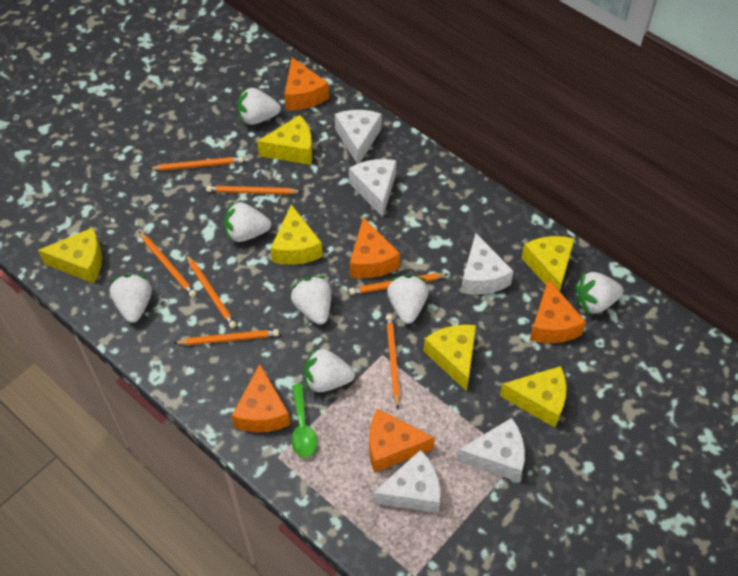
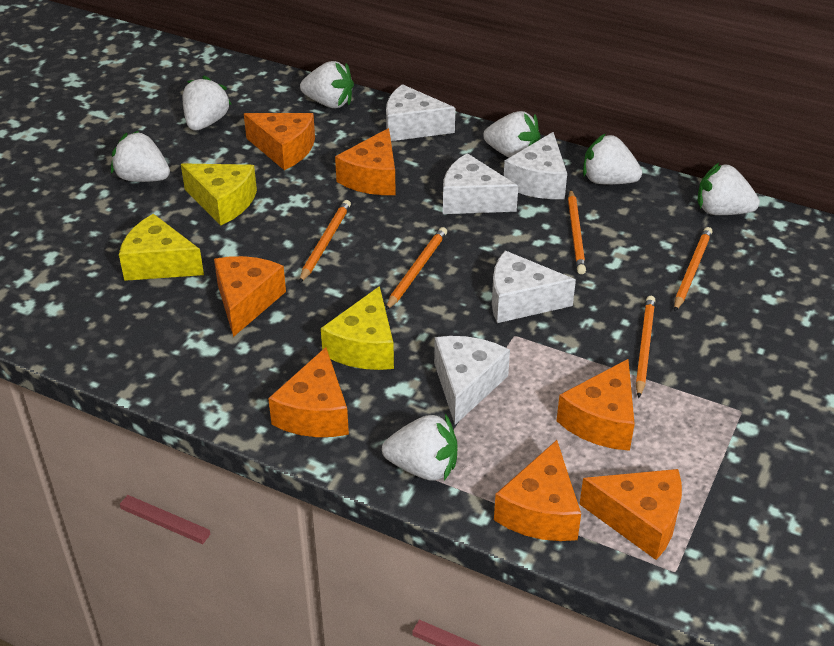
green spoon: [291,384,317,458] = 1 -> none = 0
orange cheese: [232,364,290,432] [284,57,329,110] [350,217,400,278] [369,408,435,472] [530,279,586,343] = 5 -> [214,256,286,337] [244,113,315,170] [268,347,349,437] [335,128,396,195] [494,440,581,541] [557,359,635,451] [580,469,682,560] = 7
orange pencil: [139,231,196,297] [149,156,243,171] [174,329,279,345] [186,254,236,328] [206,186,302,195] [349,273,448,295] [386,314,400,409] = 7 -> [299,200,351,283] [385,227,447,310] [568,189,586,274] [635,296,655,398] [674,227,712,312] = 5
yellow cheese: [38,228,102,283] [257,115,313,165] [271,204,323,265] [424,324,476,391] [500,366,567,428] [522,236,575,291] = 6 -> [119,214,204,281] [181,163,257,225] [321,286,394,370] = 3

